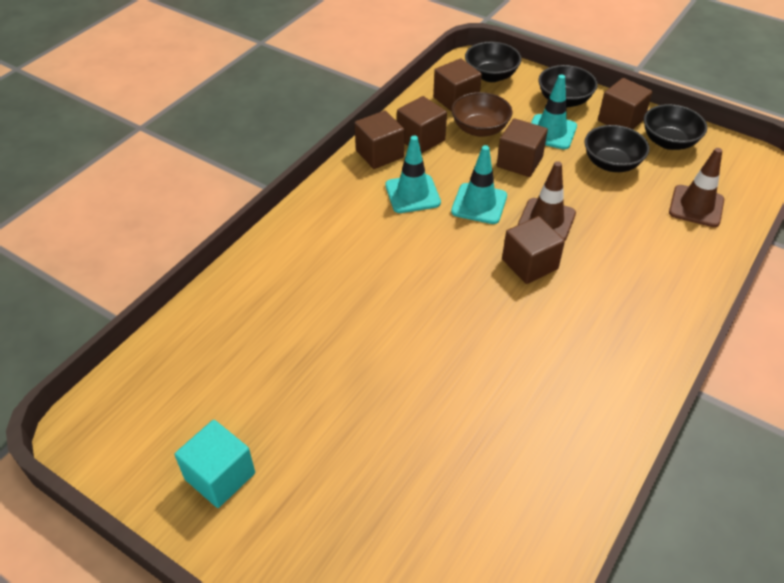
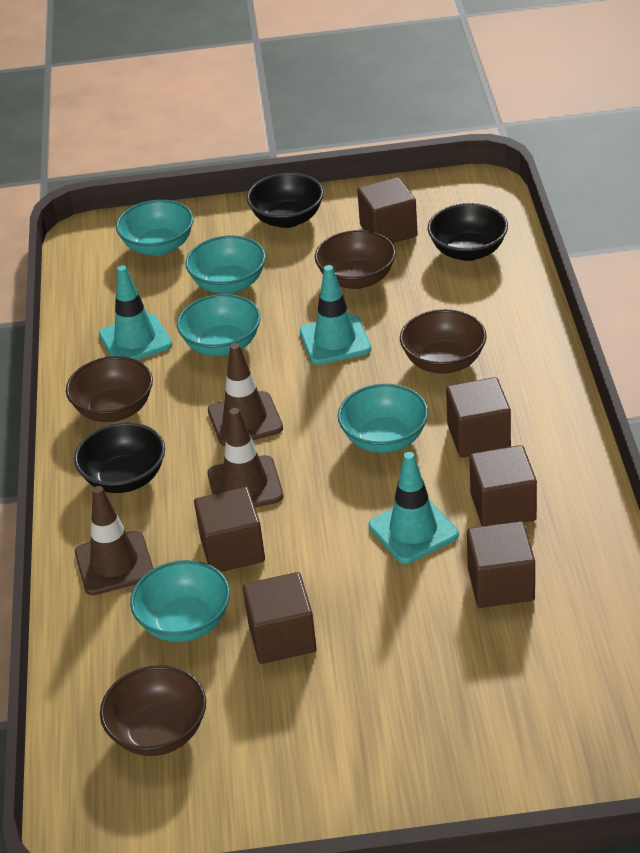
black bowl: [465,42,521,82] [538,65,598,107] [584,125,649,172] [644,104,707,150] = 4 -> [74,422,165,493] [247,173,324,228] [428,203,508,261] = 3
brown bowl: [451,92,513,137] = 1 -> [66,356,153,422] [100,665,206,756] [315,230,396,289] [400,309,487,374] = 4
brown traffic cone: [518,161,576,240] [669,148,724,227] = 2 -> [75,486,154,595] [207,408,283,508] [208,343,283,446] = 3
turquoise bowl: none = 0 -> [116,200,194,256] [130,560,230,642] [177,294,261,356] [185,235,266,294] [338,384,429,453] = 5
turquoise cube: [175,420,255,508] = 1 -> none = 0

